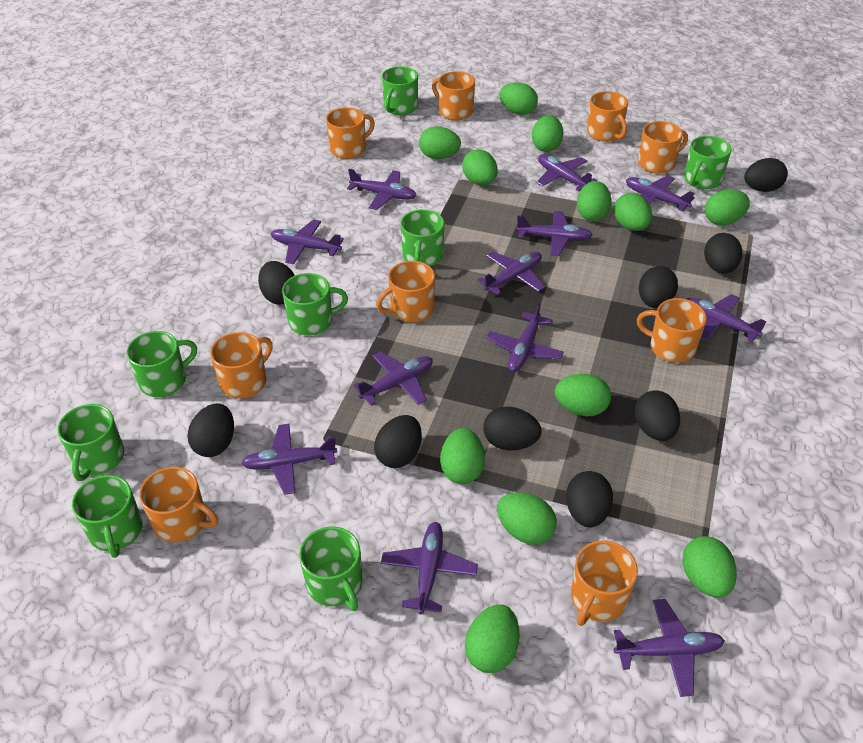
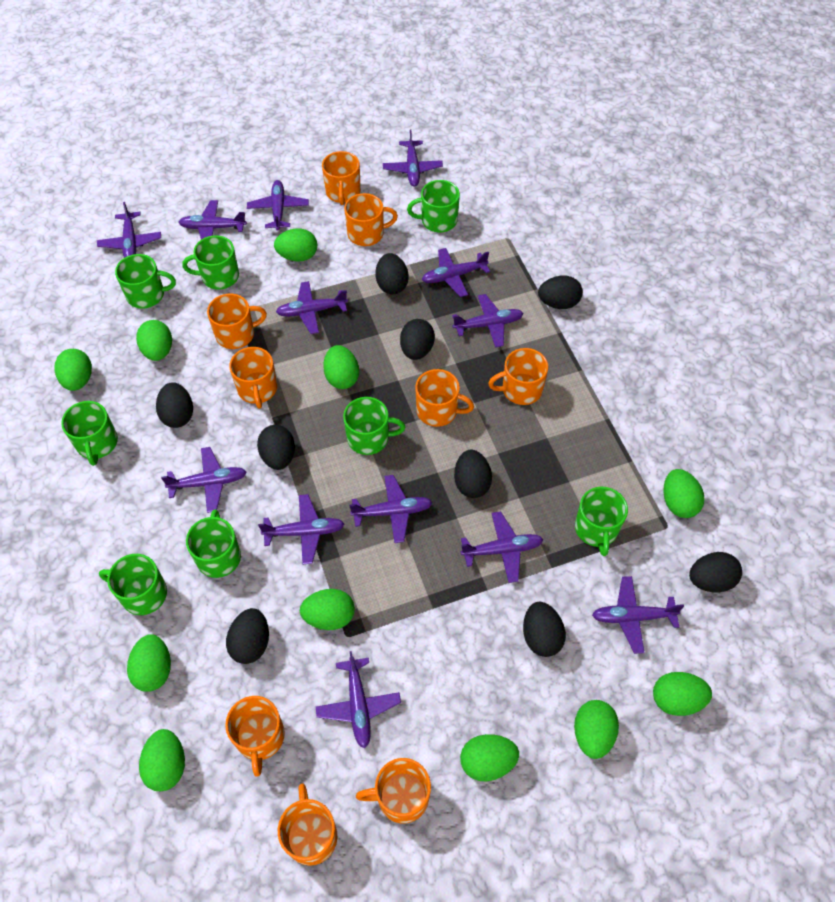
green egg: [419,126,461,159] [440,428,485,484] [462,149,498,185] [465,605,519,673] [497,492,557,545] [499,83,538,115] [532,115,563,152] [554,374,611,416] [577,181,612,221] [614,193,652,231] [682,536,737,598] [705,189,750,226] = 12 -> [54,349,92,391] [127,634,171,692] [136,320,172,361] [139,729,185,791] [274,229,317,261] [300,589,355,630] [323,345,359,389] [460,734,519,781] [574,700,619,759] [653,672,712,716] [664,469,704,518] = 11
purple plane: [241,424,337,495] [271,219,344,264] [347,169,417,210] [353,351,433,406] [381,522,478,615] [477,252,545,295] [486,302,564,372] [516,211,592,256] [536,154,597,191] [613,599,725,697] [626,175,695,211] [687,294,767,342] = 12 -> [97,202,161,258] [161,447,246,513] [178,200,247,240] [247,180,309,231] [258,494,344,564] [276,281,348,334] [316,651,401,748] [349,475,433,543] [383,130,443,187] [422,248,490,297] [452,294,524,348] [460,511,544,583] [592,576,684,654] = 13

